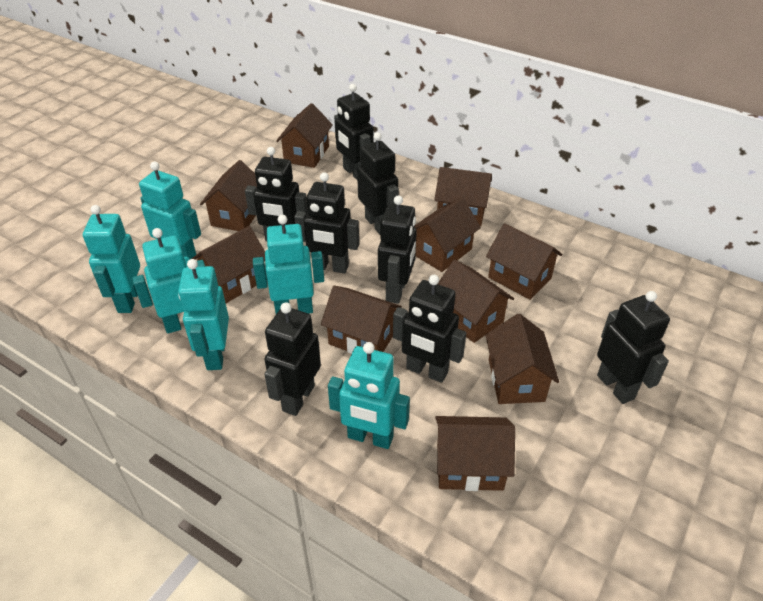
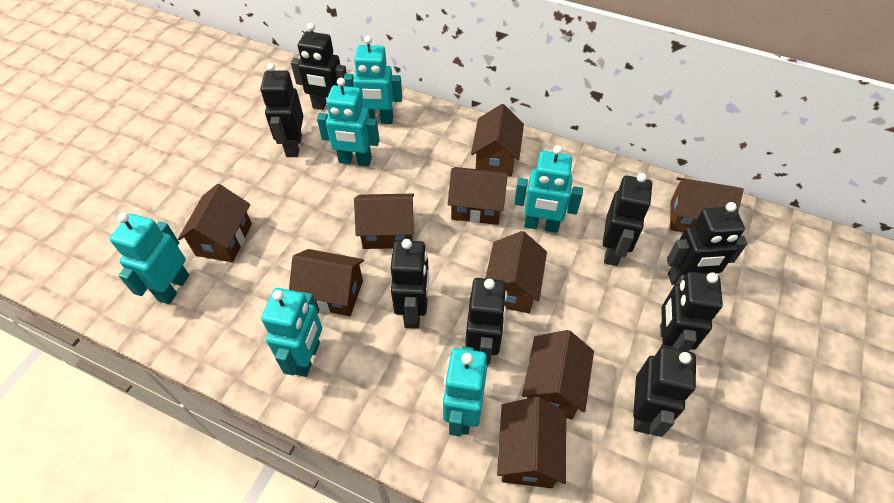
brown house: [192,226,265,303] [200,160,257,231] [276,103,333,168] [321,286,402,354] [414,197,481,272] [434,167,492,226] [435,416,515,491] [438,260,514,343] [485,314,559,404] [486,223,562,300] = 10 -> [178,184,252,262] [289,249,364,316] [354,194,414,249] [448,167,508,225] [471,104,524,176] [485,231,547,313] [497,397,566,488] [522,330,594,419] [670,177,744,232] = 9

